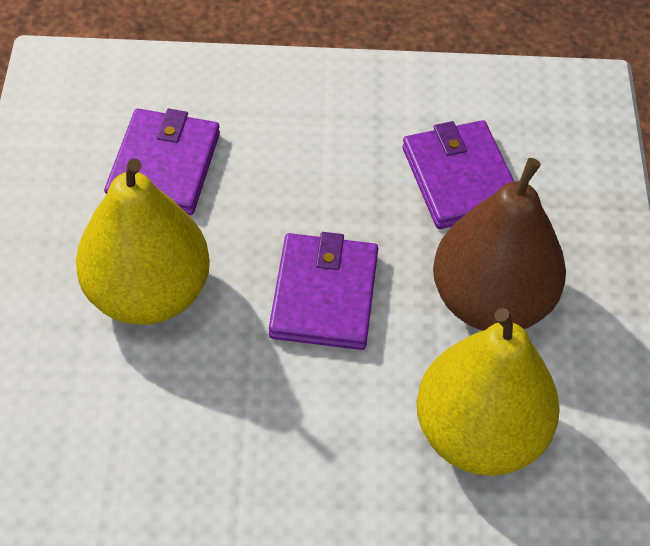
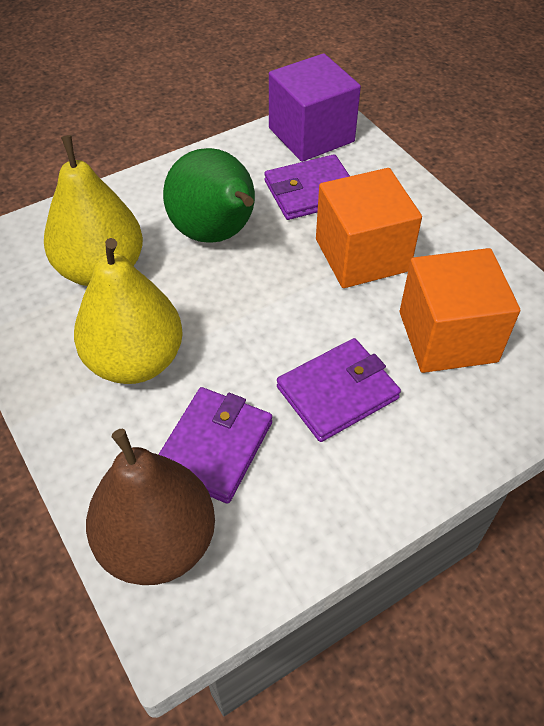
green pear: none = 0 -> [163,148,255,243] = 1
orange cube: none = 0 -> [316,168,422,288] [400,248,520,373] = 2
purple cube: none = 0 -> [269,53,361,162] = 1

